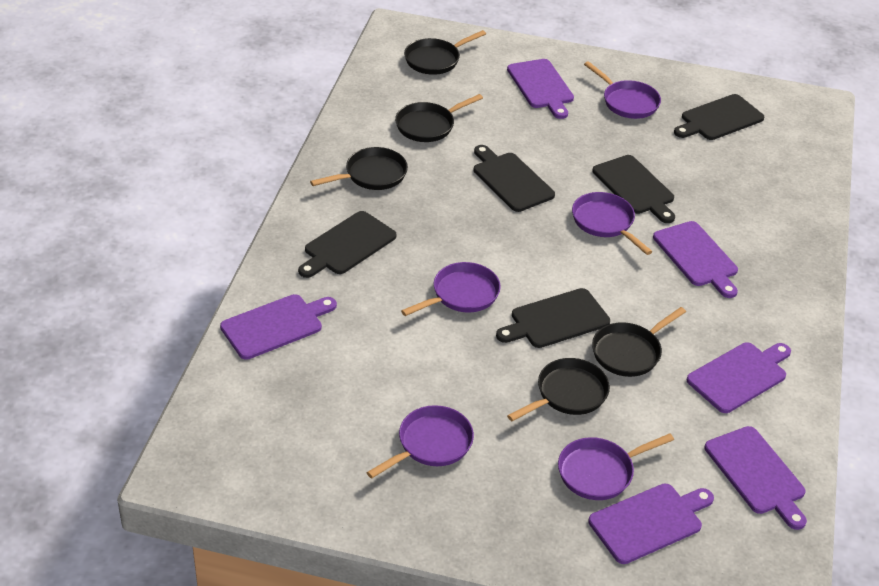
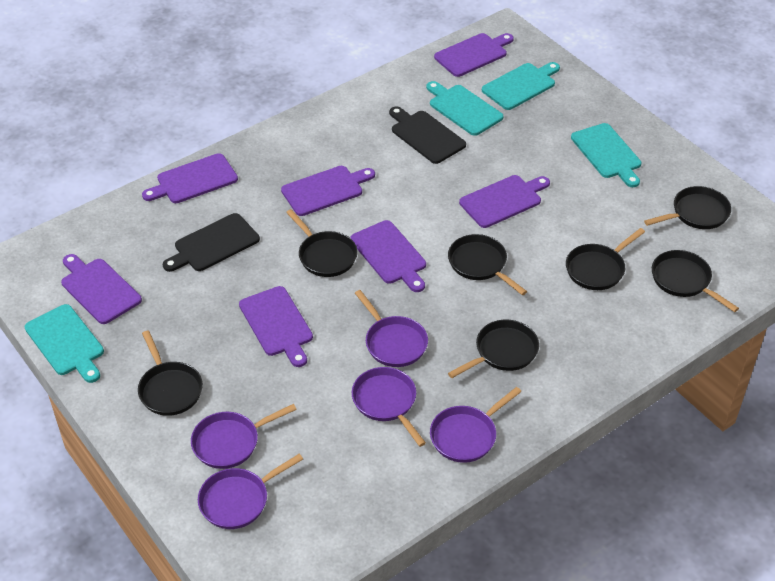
black cutting board: [298,211,397,278] [474,145,555,212] [496,288,610,348] [592,155,675,223] [674,94,764,140] = 5 -> [163,213,260,272] [389,107,466,164] = 2
black pan: [310,147,408,190] [395,94,483,142] [404,30,486,75] [507,358,610,421] [592,307,686,377] = 5 -> [138,331,203,416] [286,209,358,277] [448,234,527,295] [448,320,539,378] [566,228,645,290] [644,186,731,229] [652,250,739,312] = 7
purple cutting board: [220,294,337,360] [507,59,574,119] [588,483,714,564] [653,221,738,298] [686,342,791,413] [705,426,807,530] = 6 -> [61,254,142,324] [142,153,238,203] [239,286,313,367] [281,166,375,216] [350,220,426,292] [434,33,514,77] [459,175,550,228] = 7
turquoise cutting board: none = 0 -> [25,304,104,383] [426,81,503,136] [482,62,560,110] [571,123,641,187] = 4

